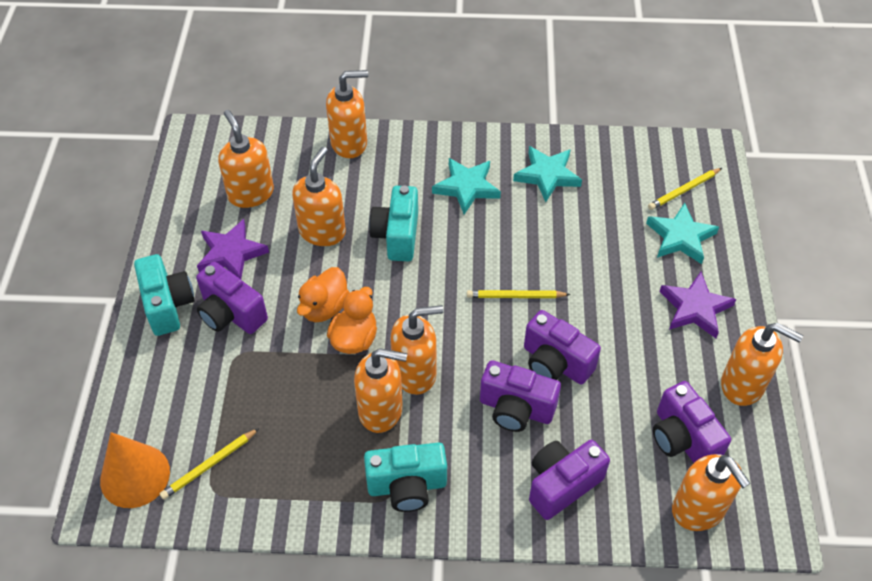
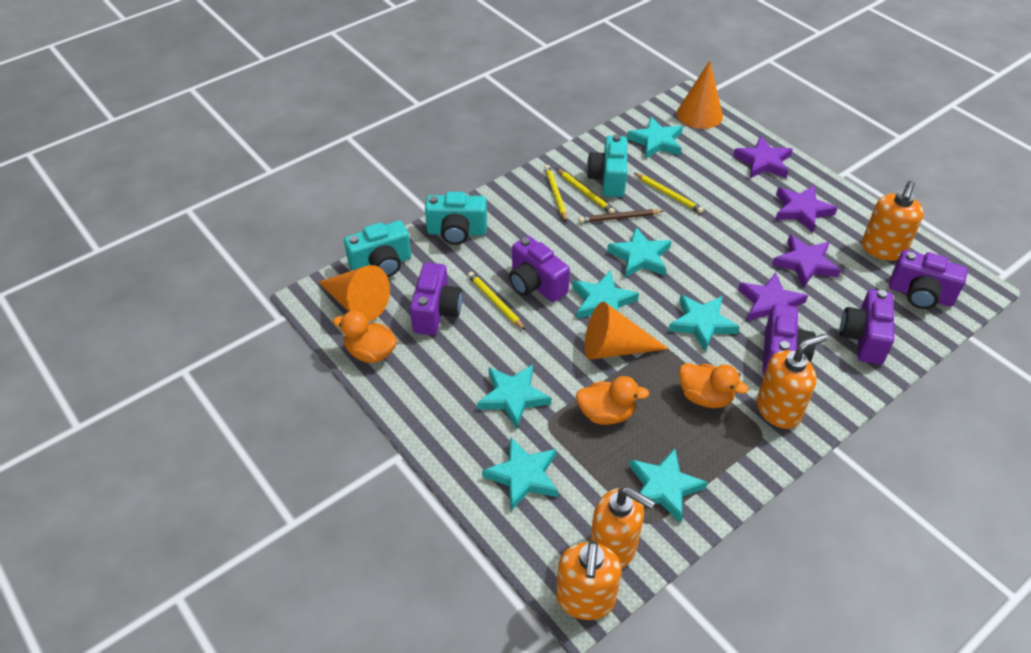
brown pencil: none = 0 -> [579,209,663,223] = 1
orange cone: [100,432,170,508] = 1 -> [319,265,390,322] [585,302,669,359] [677,61,723,129] = 3
orange duck: [297,267,350,322] [327,287,377,354] = 2 -> [333,311,397,363] [576,376,650,425] [679,363,748,408] = 3
orange soap dispenser: [218,110,274,208] [292,147,346,246] [326,70,368,158] [354,348,407,433] [391,305,444,395] [672,454,750,531] [721,323,803,406] = 7 -> [556,541,622,620] [590,487,655,568] [757,334,827,429] [862,181,924,261] = 4
purple star: [197,219,269,279] [659,272,736,338] = 2 -> [733,136,793,178] [738,273,808,321] [772,235,841,287] [775,185,837,233] = 4
turquoise star: [432,158,501,215] [513,146,582,202] [646,203,719,264] = 3 -> [477,365,551,429] [482,437,558,511] [572,270,639,319] [607,227,671,278] [627,117,683,159] [629,449,708,523] [668,295,740,351] = 7
yellow pencil: [160,428,259,500] [467,290,571,298] [648,168,722,210] = 3 -> [468,272,525,330] [544,165,567,222] [556,168,615,214] [634,173,704,213] = 4

